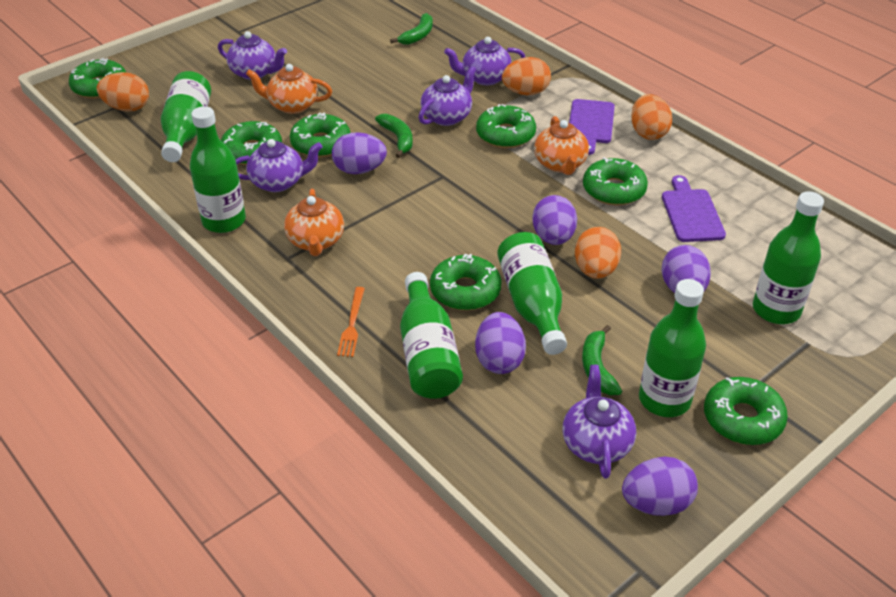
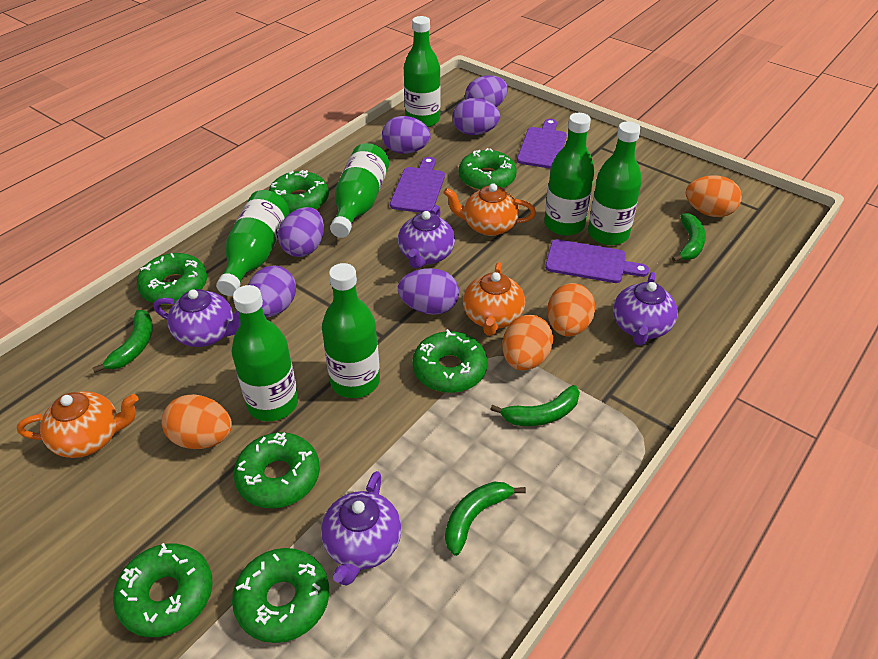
green banana: [375,114,413,158] [390,13,433,45] [582,325,622,395] = 3 -> [93,310,153,373] [445,482,526,556] [490,385,580,426] [672,213,706,262] = 4
green bottle: [161,71,211,162] [190,106,246,233] [400,272,463,399] [497,232,567,355] [639,279,706,417] [753,191,824,324] = 6 -> [216,190,289,296] [232,285,298,421] [322,263,380,398] [330,143,389,238] [404,16,441,127] [544,113,594,236] [588,121,642,245] = 7
orange fork: [337,287,365,357] = 1 -> none = 0
purple cutting board: [569,99,615,155] [662,175,726,242] = 2 -> [390,157,445,213] [517,119,567,169] [545,239,649,283] = 3
purple egg: [332,132,387,174] [475,312,526,374] [532,195,577,245] [622,457,698,516] [662,245,711,293] = 5 -> [248,265,296,317] [278,207,324,257] [382,116,431,154] [398,268,459,315] [453,98,500,135] [465,75,508,107] = 6
purple teapot: [218,31,287,80] [236,139,323,192] [418,66,476,126] [444,37,525,85] [563,365,636,479] = 5 -> [154,289,240,347] [321,471,402,586] [398,205,455,269] [613,272,678,345] = 4

